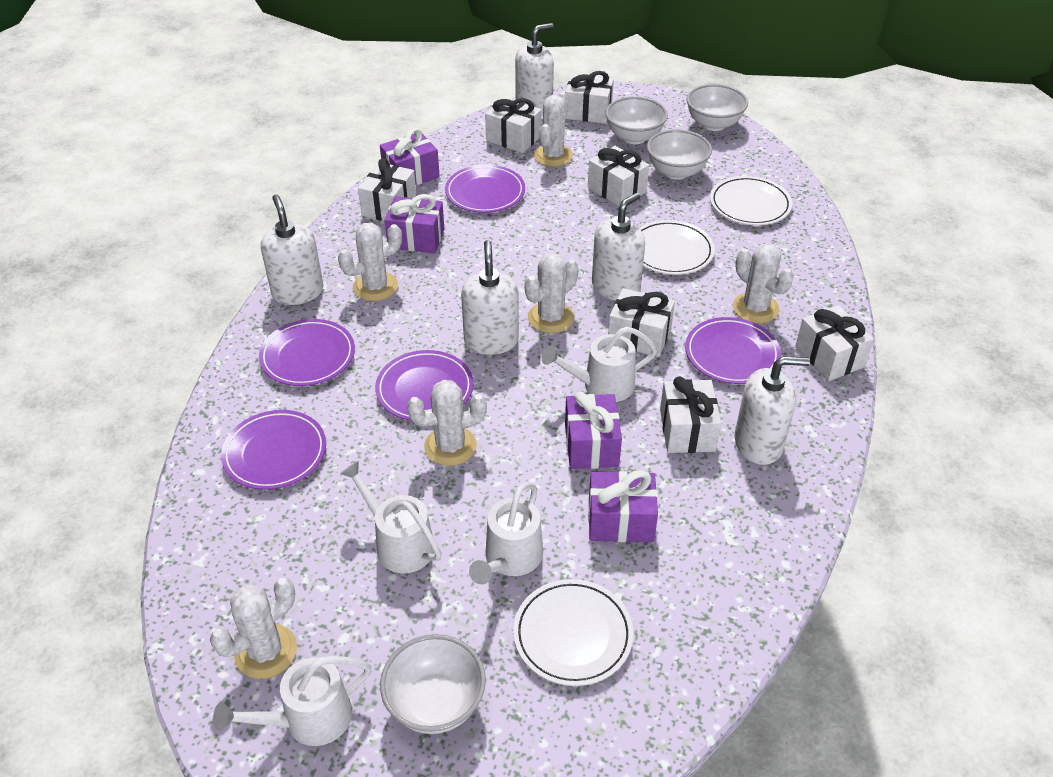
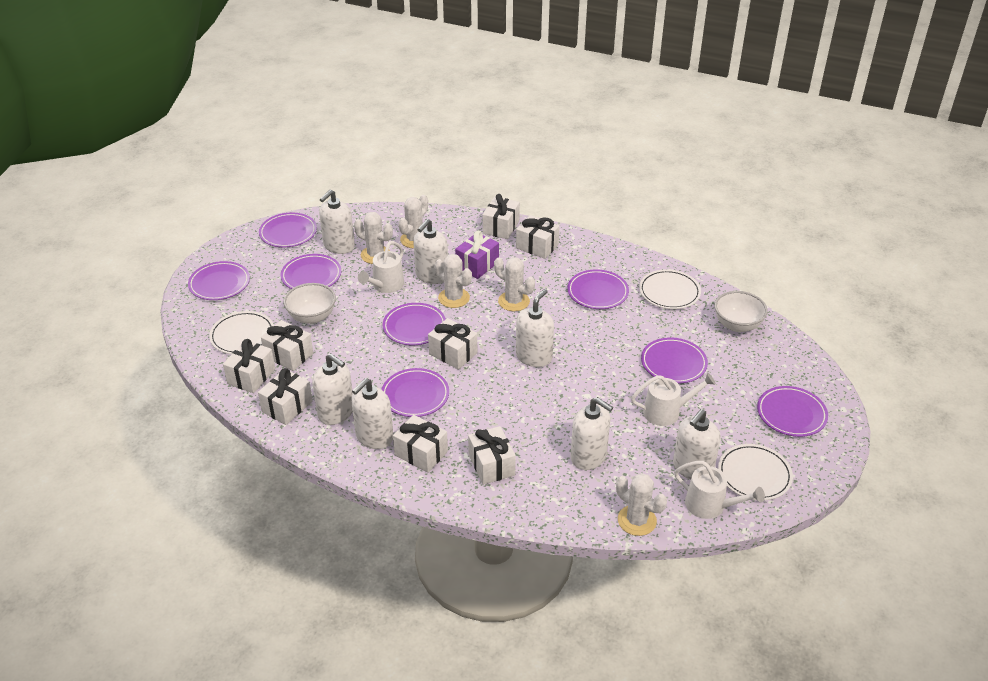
purple gift: [380,128,440,185] [384,194,444,253] [565,392,622,469] [588,470,658,542] = 4 -> [455,231,499,279] = 1
purple plate: [221,410,326,490] [259,319,355,386] [375,350,473,421] [445,165,525,213] [685,317,781,384] = 5 -> [188,261,250,300] [259,212,317,247] [281,254,341,289] [381,368,449,417] [382,303,446,345] [567,269,629,309] [641,337,708,384] [757,386,828,437] = 8
white bowl: [380,634,486,734] [605,96,668,144] [647,129,712,180] [687,84,748,131] = 4 -> [283,283,336,324] [714,291,768,332] = 2
white cactus: [210,578,297,679] [338,223,402,301] [407,380,487,466] [524,253,579,333] [534,92,573,166] [733,244,794,323] = 6 -> [354,212,393,264] [398,195,428,248] [435,254,472,308] [494,257,535,311] [616,473,667,536] = 5
white gift: [358,158,416,221] [485,97,542,153] [565,71,614,124] [588,146,649,206] [608,288,675,357] [660,377,721,453] [795,305,874,381] = 7 -> [223,339,275,393] [258,368,313,425] [261,320,313,371] [393,415,448,473] [428,318,477,370] [468,426,516,485] [483,194,520,239] [516,215,560,259] = 8
white soap dispenser: [261,194,324,305] [461,240,519,355] [515,23,554,116] [592,192,645,301] [735,356,810,465] = 5 -> [312,353,353,425] [319,190,355,254] [351,378,393,449] [413,219,448,284] [516,289,554,367] [570,397,613,470] [673,409,721,480] = 7
white watering can: [213,656,371,746] [340,461,442,573] [469,482,543,584] [542,326,657,402] = 4 -> [358,241,404,293] [631,373,716,426] [674,461,765,519] = 3

